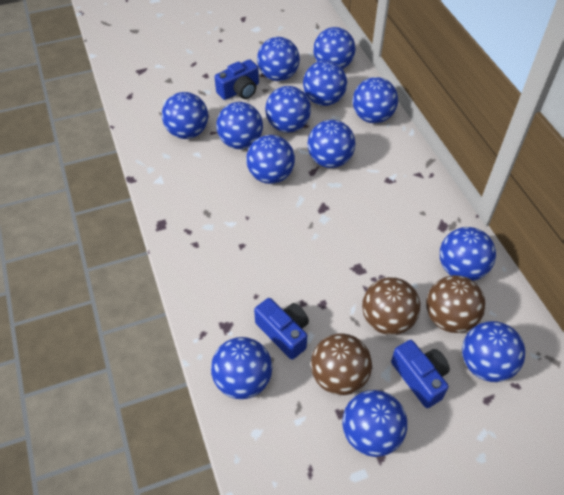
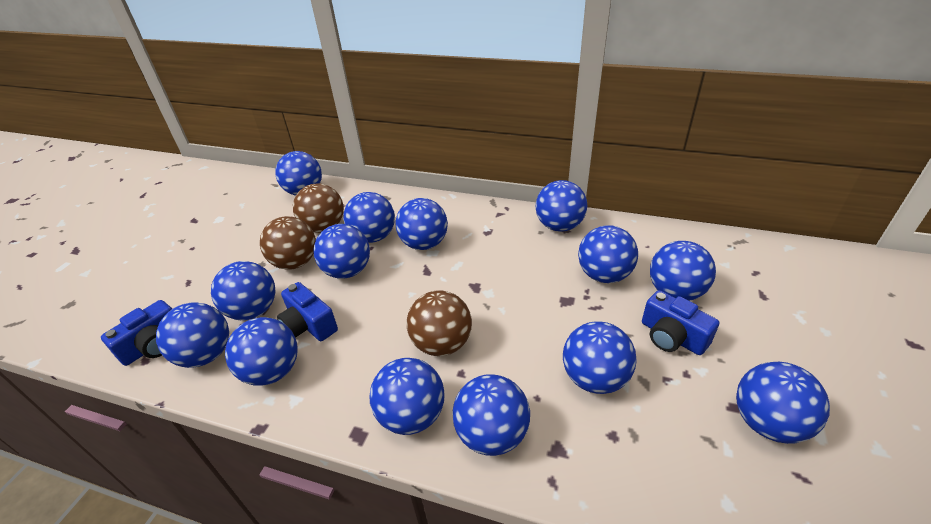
blue ball: [162,92,208,139] [211,337,272,399] [216,102,263,149] [246,135,295,184] [257,37,300,81] [265,86,311,133] [303,60,347,106] [307,120,355,168] [313,27,356,69] [342,390,408,457] [353,77,398,123] [440,227,496,281] [462,321,526,382] = 13 -> [156,302,229,368] [211,261,276,320] [225,317,298,386] [275,151,322,196] [314,224,370,279] [343,192,395,243] [369,358,445,435] [396,198,448,250] [452,374,530,456] [536,180,588,232] [563,321,637,394] [578,225,638,283] [650,241,716,301] [736,362,830,444] = 14

